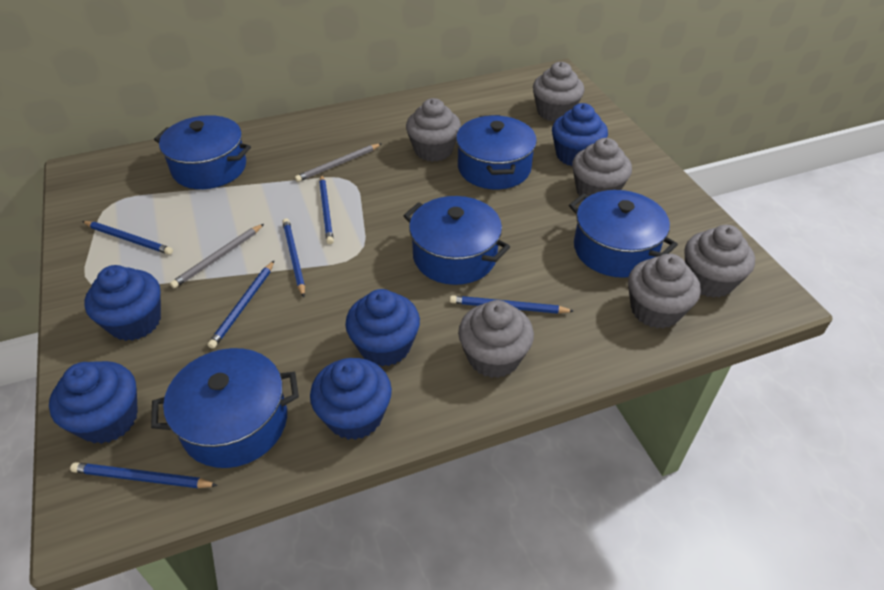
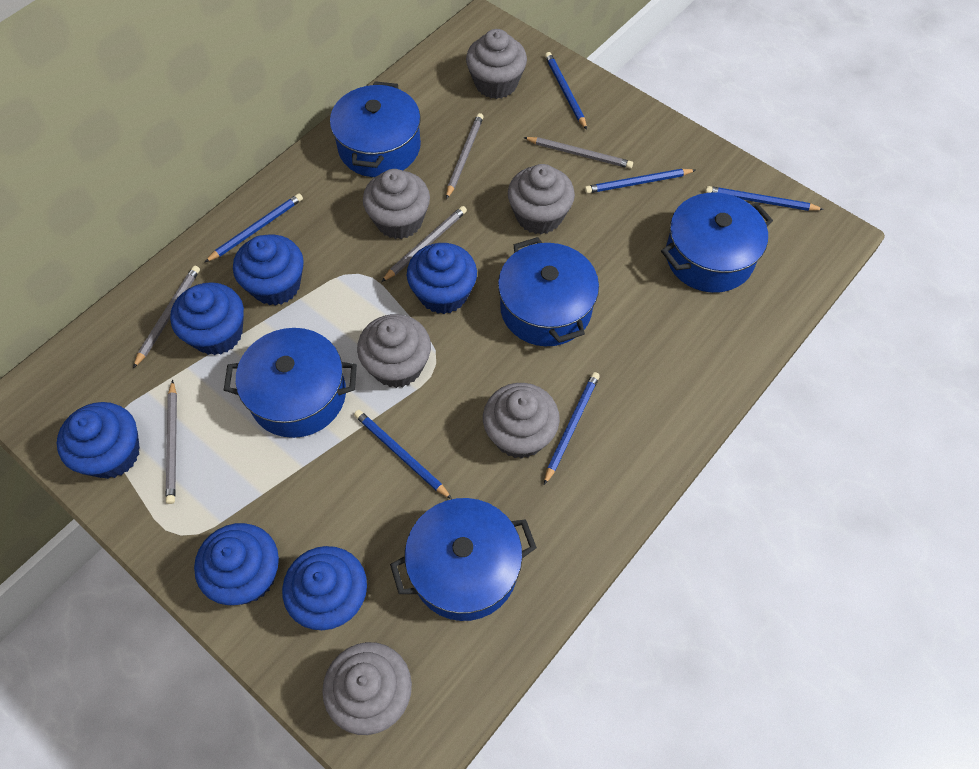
blue cupcake: [49,361,138,444] [84,265,161,341] [310,358,392,440] [345,289,420,366] [552,103,608,166] = 5 -> [57,402,140,479] [170,282,244,355] [194,523,279,606] [233,234,304,306] [282,546,367,630] [407,243,477,314] = 6
grey pencil: [170,224,264,288] [295,144,381,182] = 2 -> [133,265,200,368] [166,380,177,504] [381,206,467,282] [446,113,484,199] [523,137,633,169] = 5

